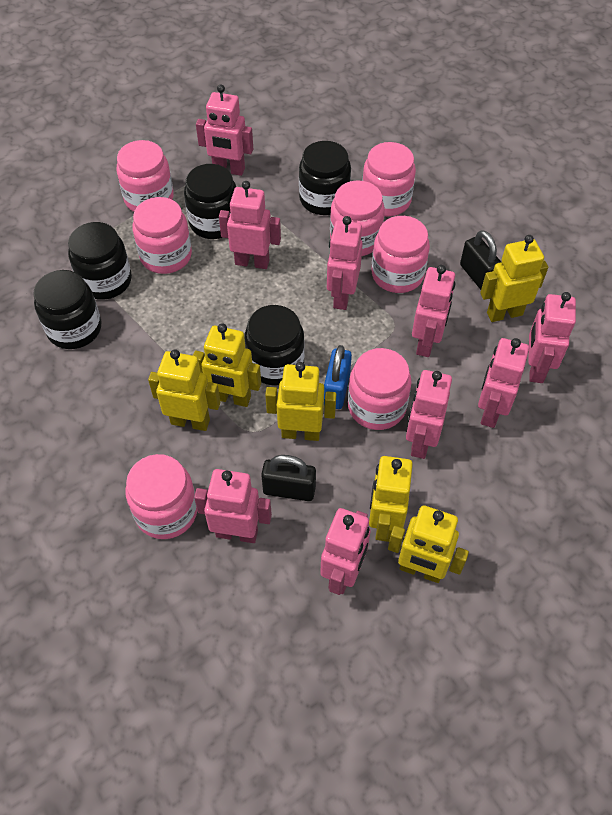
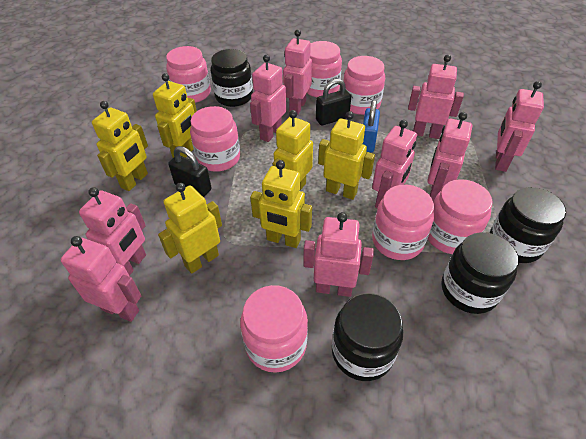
black jar: [34,270,102,349] [68,222,132,300] [184,164,236,239] [244,305,304,385] [299,141,351,215] = 5 -> [210,49,253,107] [332,293,403,381] [441,232,519,314] [490,187,566,263] = 4

